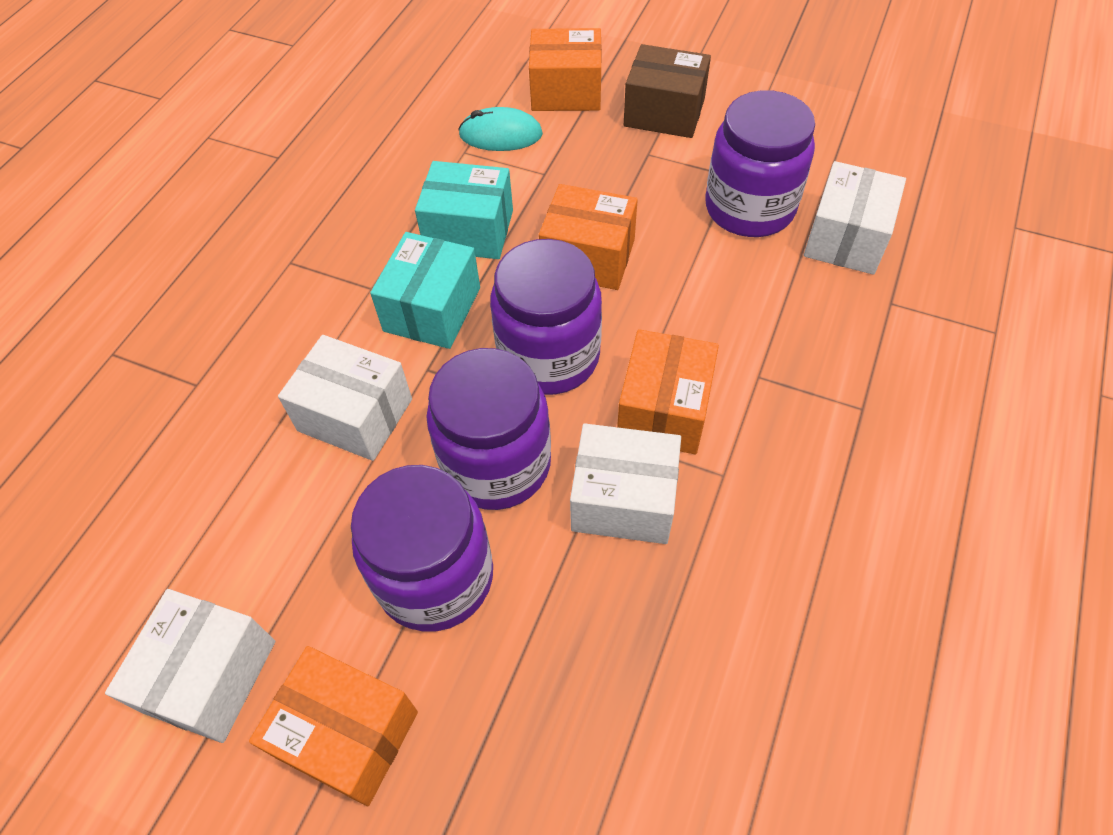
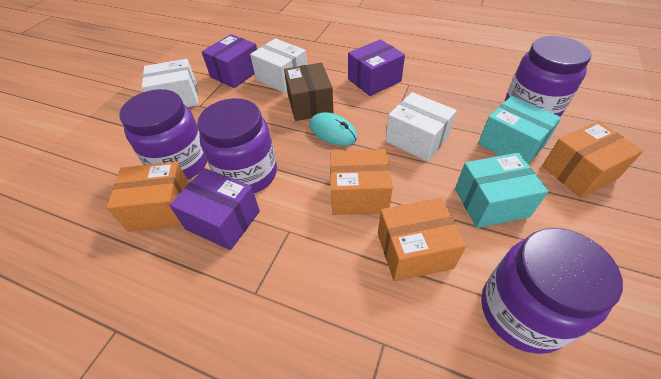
purple box: none = 0 -> [169,168,260,250] [202,34,257,88] [348,39,405,96] = 3
white box: [105,589,275,743] [278,335,412,461] [570,424,681,544] [804,161,906,275] = 4 -> [142,59,198,107] [250,38,307,93] [386,92,457,162] = 3

